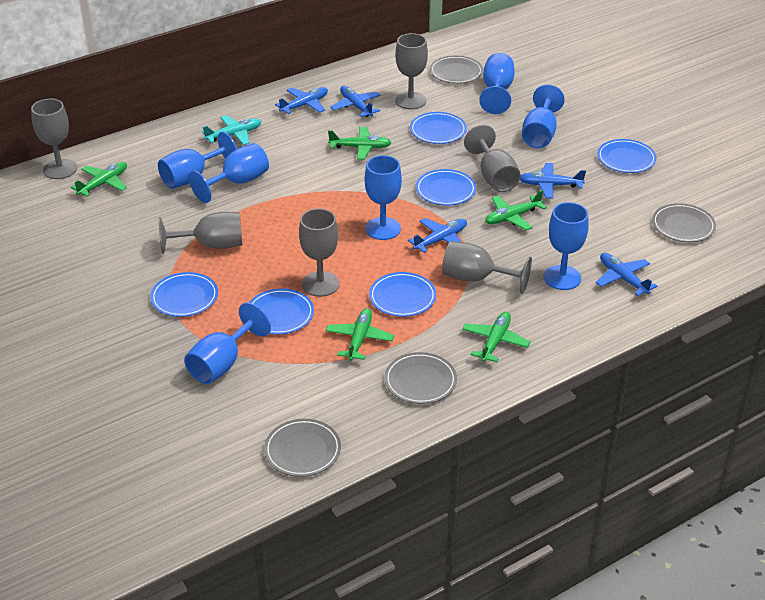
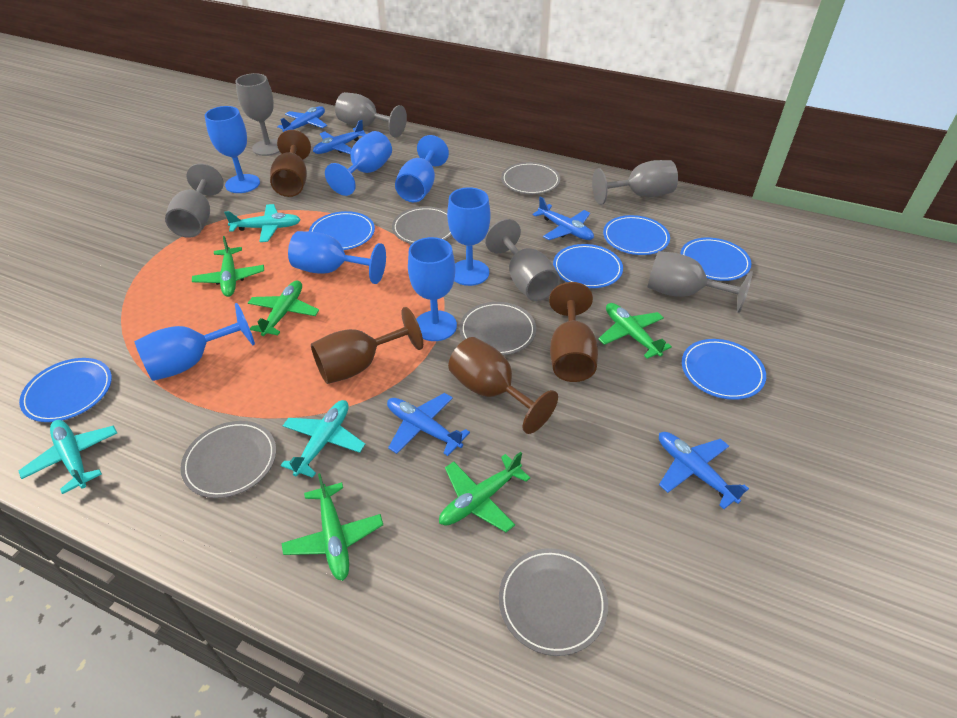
brown goblet: none = 0 -> [270,130,311,197] [311,307,423,384] [448,337,558,434] [549,282,598,382] = 4
grey plate: [264,419,341,477] [384,352,457,404] [430,55,483,84] [652,203,716,242] = 4 -> [181,421,276,498] [392,207,452,244] [459,302,536,355] [499,548,608,656] [501,162,560,194] = 5
turquoise plane: [202,115,262,145] = 1 -> [19,420,117,494] [224,204,301,242] [281,400,365,478] = 3

